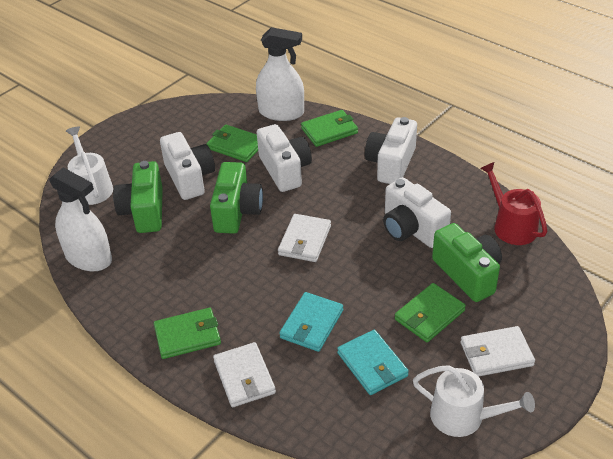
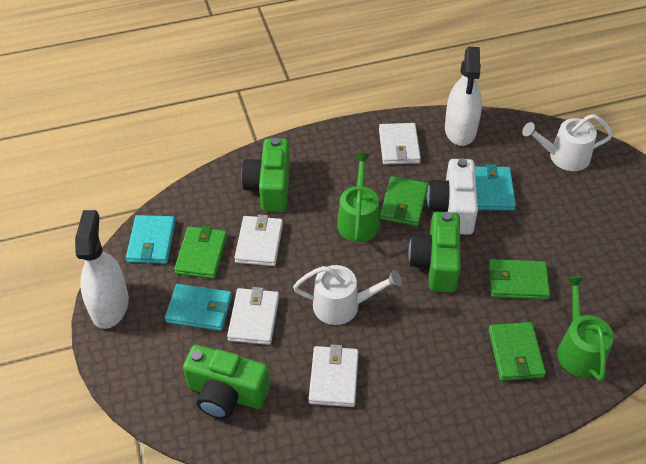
green watering can: none = 0 -> [337,154,380,242] [557,276,614,381] = 2
red watering can: [480,162,547,245] = 1 -> none = 0
turquoise wallet: [279,292,343,352] [337,330,409,395] = 2 -> [126,215,176,264] [165,284,232,331] [475,164,516,211] = 3
white camera: [160,132,215,200] [257,124,312,192] [365,117,417,184] [383,177,451,248] = 4 -> [427,158,478,235] = 1
white wallet: [213,342,276,407] [278,214,331,262] [460,326,535,377] = 3 -> [227,287,279,345] [234,214,283,266] [309,344,359,407] [379,123,421,165] = 4

